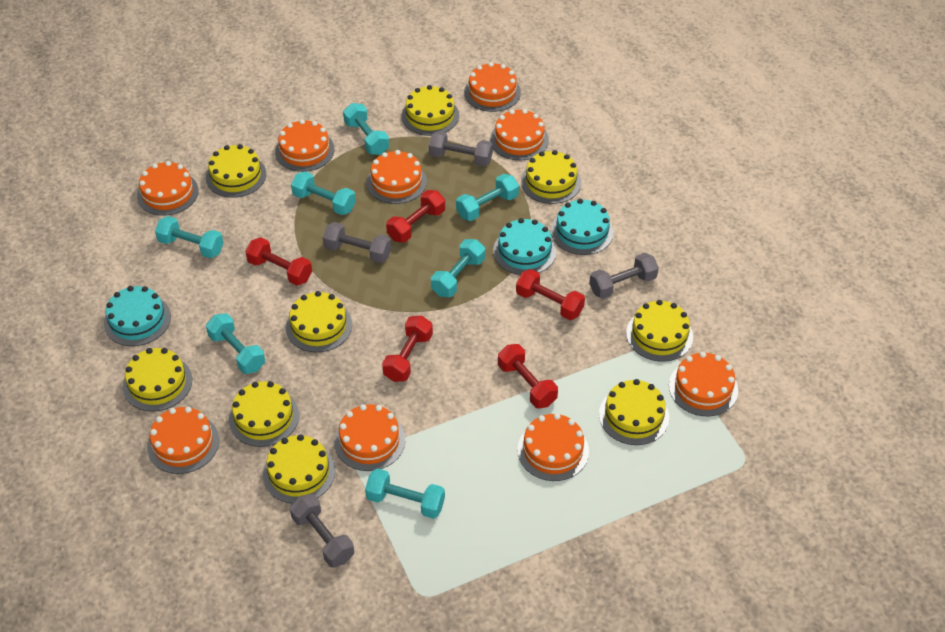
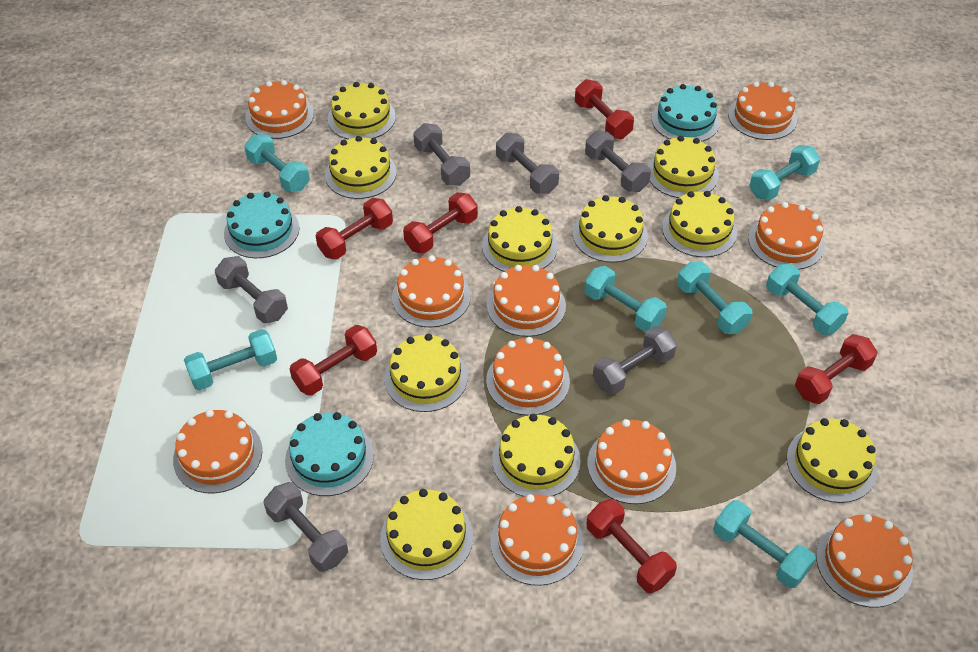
grey dumbbell: [290,494,354,567] [323,222,392,263] [429,131,493,167] [589,253,659,299] = 4 -> [215,256,288,323] [264,482,348,572] [413,123,470,186] [496,133,559,194] [585,131,651,192] [593,326,677,395] = 6
orange cake: [137,161,199,216] [147,407,219,474] [275,119,335,172] [334,404,405,471] [366,150,427,204] [464,62,521,112] [490,109,549,160] [517,413,589,481] [669,352,738,416] = 9 -> [173,410,262,493] [245,80,314,139] [392,255,471,328] [486,337,570,415] [487,265,566,337] [490,494,584,586] [587,419,676,504] [728,82,797,140] [748,202,825,270] [816,514,913,607] = 10
red dumbbell: [245,237,312,286] [382,316,433,382] [386,190,445,243] [498,344,558,408] [516,269,585,320] = 5 -> [289,325,377,396] [316,198,393,260] [403,192,478,254] [575,79,634,139] [586,499,677,593] [795,334,877,404] = 6
yellow cake: [123,348,192,411] [206,144,266,198] [229,381,299,447] [263,434,335,504] [286,291,352,352] [401,85,459,136] [521,150,581,204] [599,379,669,445] [626,300,693,362] = 9 -> [325,136,397,199] [328,82,396,139] [380,489,473,580] [384,334,468,412] [482,206,558,272] [492,414,581,497] [573,195,648,263] [648,136,719,198] [662,191,737,257] [787,418,877,503] = 10

